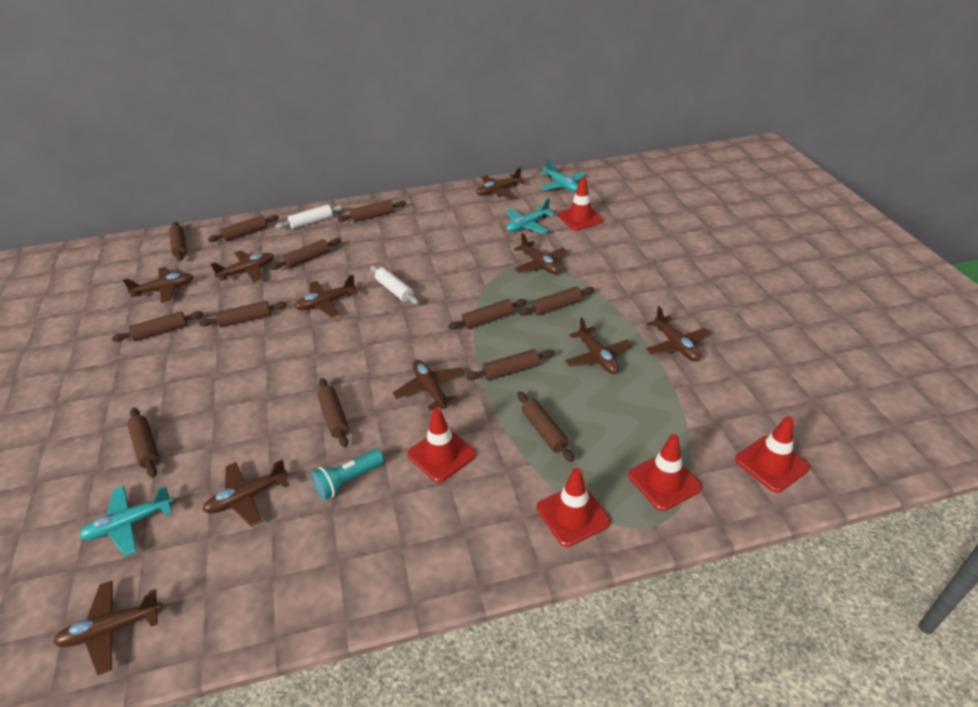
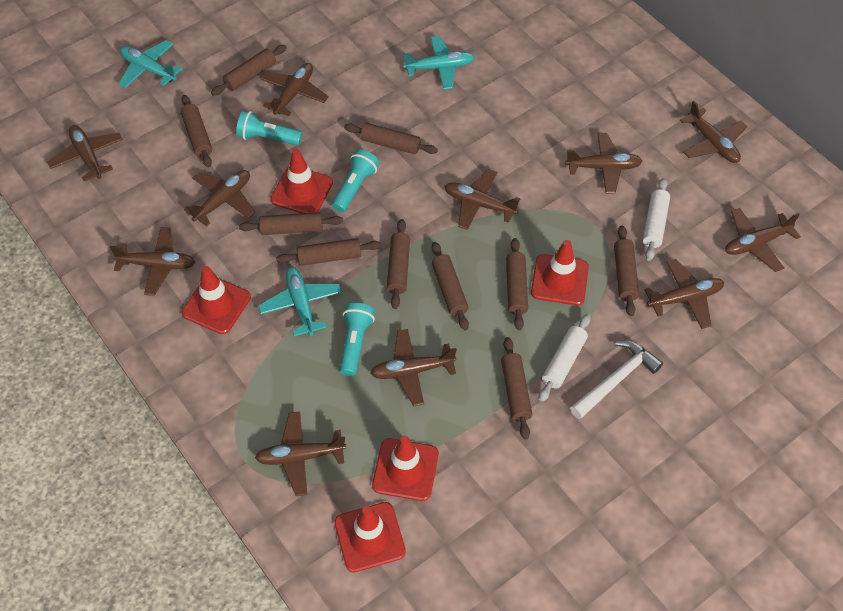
brown plane: [53,581,162,675] [123,267,194,303] [202,459,289,527] [211,250,274,282] [294,275,358,317] [393,360,465,411] [476,168,525,199] [514,233,567,274] [565,317,632,374] [646,306,710,361] = 10 -> [47,125,123,181] [110,227,195,296] [184,170,255,226] [255,412,346,496] [260,63,329,116] [371,329,457,406] [444,169,520,230] [565,133,642,194] [644,259,724,329] [680,101,747,163] [725,208,801,272] = 11
brown rolling pin: [112,311,203,342] [127,408,159,478] [169,222,187,261] [199,301,287,327] [208,215,279,242] [271,238,341,270] [317,378,349,448] [337,200,406,222] [448,299,527,330] [466,349,555,380] [517,391,574,462] [519,287,594,316] = 12 -> [181,95,212,168] [211,45,287,96] [239,212,343,235] [276,238,381,266] [344,123,438,155] [387,219,410,309] [432,242,469,331] [501,337,532,440] [506,238,528,330] [614,225,639,316] = 10
turquoise flashlight: [311,449,384,500] = 1 -> [236,111,302,145] [332,149,379,213] [339,303,375,376] = 3
white hammer: none = 0 -> [570,341,663,419] = 1

